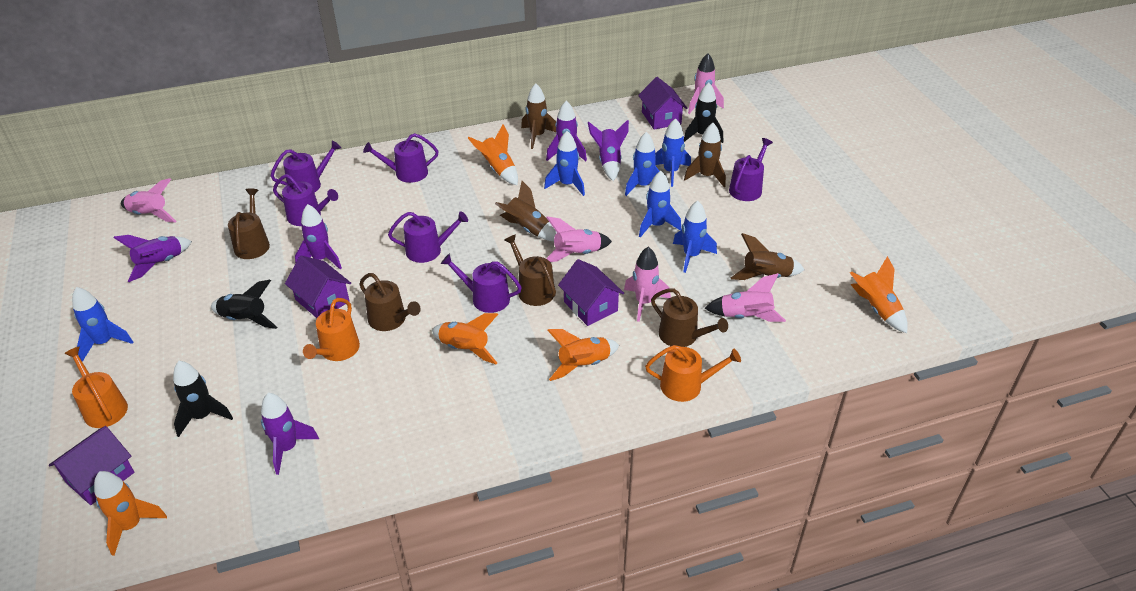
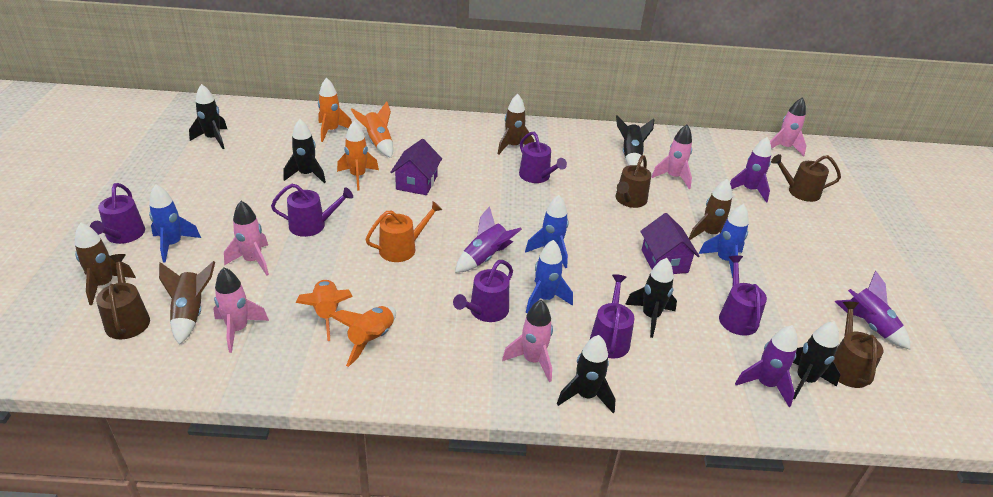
black rocket: [173,361,233,437] [211,280,277,329] [684,83,723,143] = 3 -> [189,84,227,149] [283,119,326,184] [557,335,616,413] [616,115,655,166] [625,258,677,338] [793,321,840,400] = 6
blue rocket: [72,287,133,362] [544,131,585,196] [625,132,660,196] [639,171,682,238] [655,118,691,187] [673,201,717,273] = 6 -> [149,184,201,263] [525,195,568,268] [526,240,573,313] [699,204,749,278] = 4
orange watering can: [64,347,128,428] [303,298,360,361] [645,345,741,402] = 3 -> [365,201,442,262] = 1
purple house: [49,426,134,505] [285,256,351,318] [558,259,624,326] [638,77,687,130] = 4 -> [390,139,442,195] [640,213,699,274] = 2
purple rocket: [114,235,192,282] [261,393,319,475] [295,204,342,269] [546,101,587,161] [588,120,629,181] = 5 -> [455,206,522,273] [730,137,771,203] [735,325,798,407] [834,271,910,349] = 4

